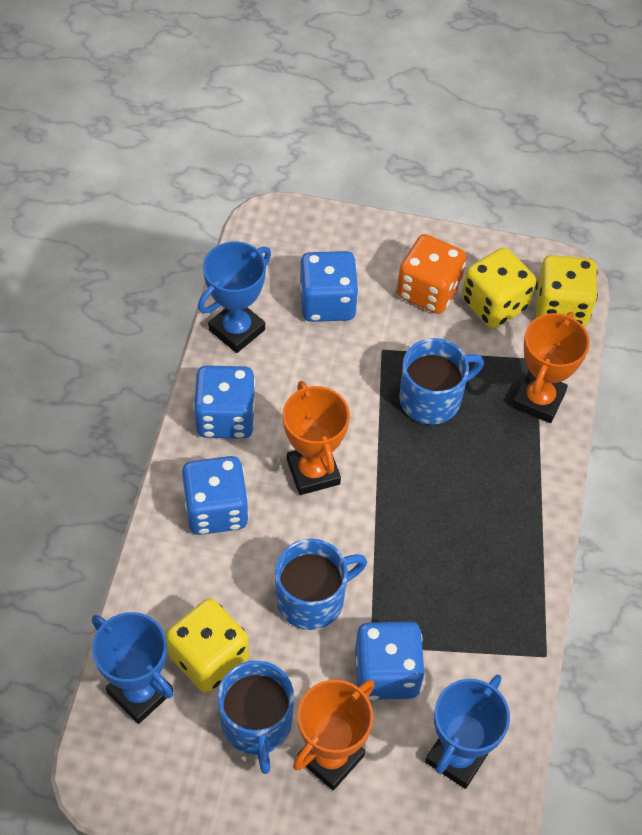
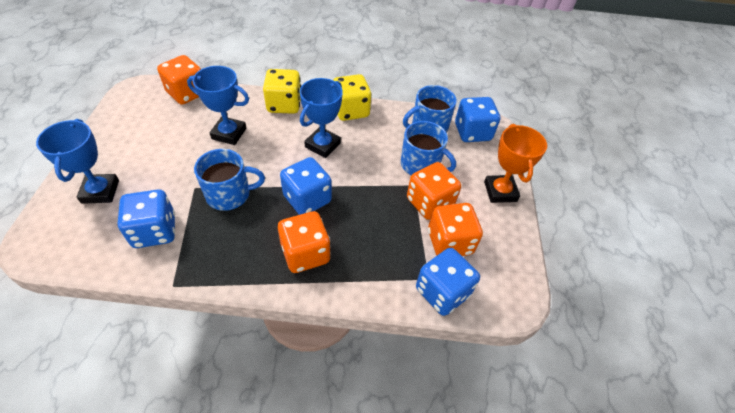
orange dice: [397,234,466,314] = 1 -> [157,55,201,105] [278,211,331,273] [407,162,461,220] [428,203,483,256] = 4
orange trophy: [283,381,350,495] [293,680,375,790] [513,312,590,423] = 3 -> [484,124,547,203] = 1
yellow dice: [166,598,249,693] [462,247,536,328] [536,255,598,327] = 3 -> [263,69,301,114] [333,74,372,121] = 2

